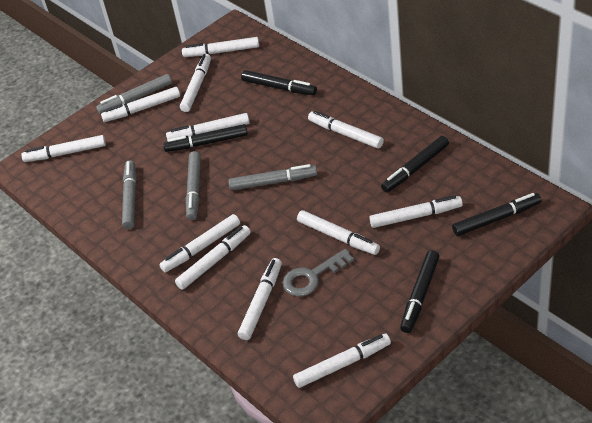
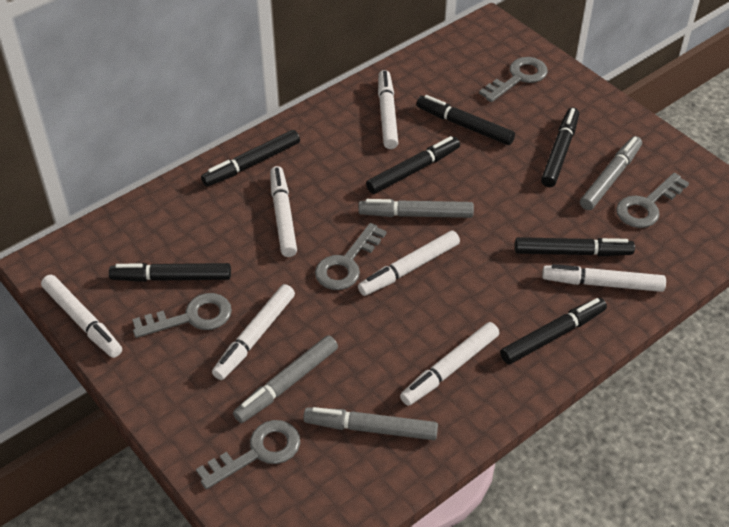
black marker: [163,124,248,152] [241,70,317,95] [381,136,449,192] [400,250,439,333] [452,193,541,236] = 5 -> [109,263,231,282] [201,130,300,186] [366,136,460,194] [417,95,515,145] [500,297,607,364] [515,237,635,256] [541,107,579,187] = 7
grey key: [283,249,354,297] = 1 -> [132,293,232,338] [196,420,300,489] [315,223,386,290] [479,57,548,102] [616,173,689,228] = 5
white marker: [21,135,106,162] [101,87,180,122] [159,214,240,272] [166,113,250,140] [175,225,251,290] [180,54,211,112] [182,37,259,57] [238,258,282,340] [293,334,391,388] [297,210,380,255] [308,111,384,149] [369,195,463,228] = 12 -> [41,275,122,358] [212,284,295,380] [270,166,297,257] [358,231,460,296] [378,70,398,149] [400,322,499,406] [542,264,666,292] = 7

